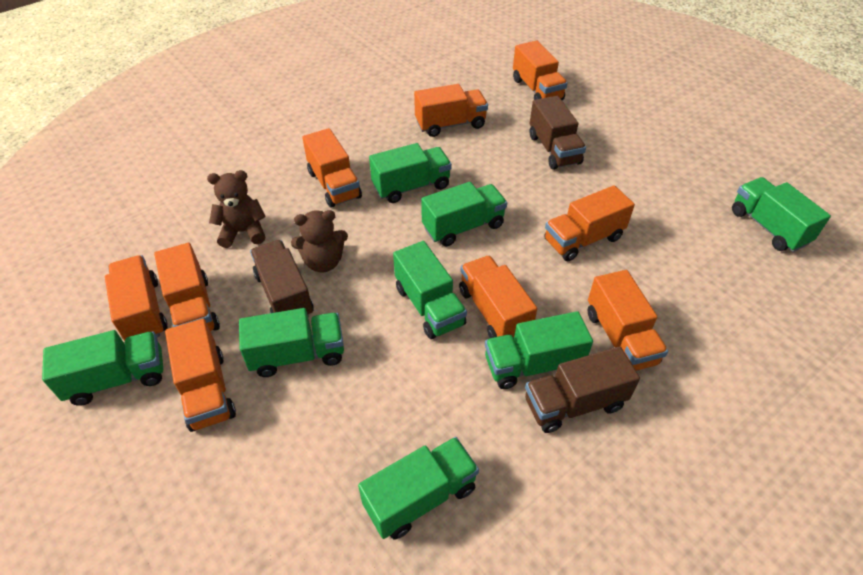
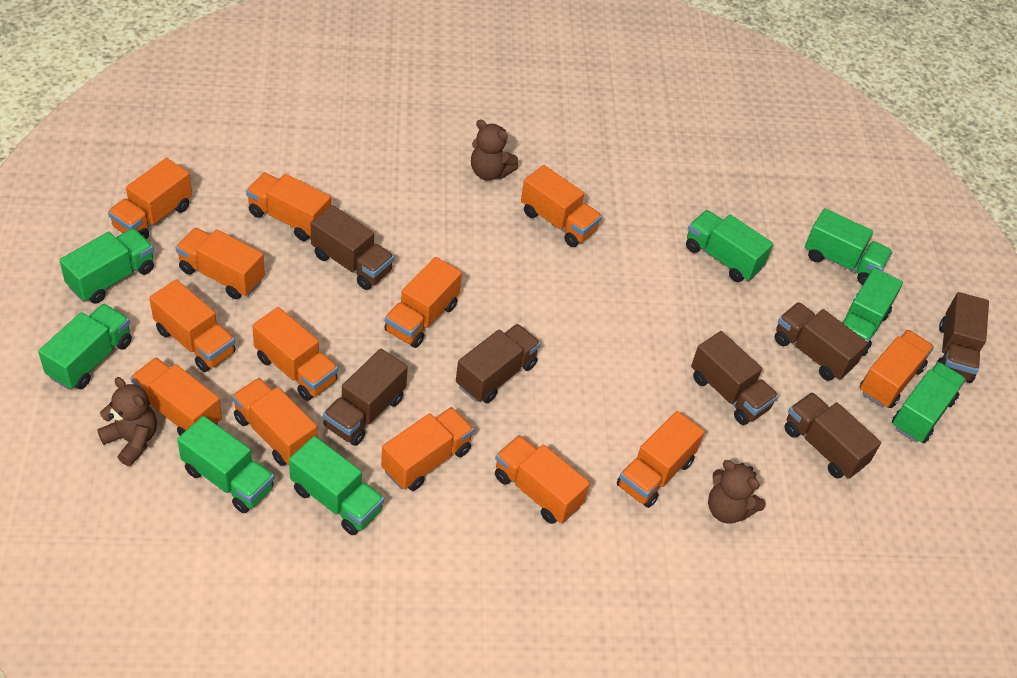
brown teddy bear: [207,170,266,248] [291,210,348,273] = 2 -> [97,377,157,466] [471,119,518,180] [708,460,765,524] = 3
brown truck: [250,240,314,317] [525,347,640,433] [530,96,586,170] = 3 -> [311,205,394,290] [323,349,408,446] [456,324,541,403] [691,331,778,425] [775,302,868,381] [784,392,881,479] [936,292,989,383] = 7
orange truck: [105,255,168,341] [154,243,220,331] [165,319,236,432] [302,128,362,208] [414,84,488,137] [459,256,537,338] [513,41,568,100] [544,185,635,261] [588,270,668,371] = 9 -> [108,158,192,239] [130,357,222,436] [149,279,236,372] [176,228,265,299] [232,378,317,466] [246,173,331,241] [252,307,338,401] [381,407,474,491] [384,257,462,348] [495,435,590,524] [521,165,602,247] [617,411,705,508] [860,330,934,408] = 13

